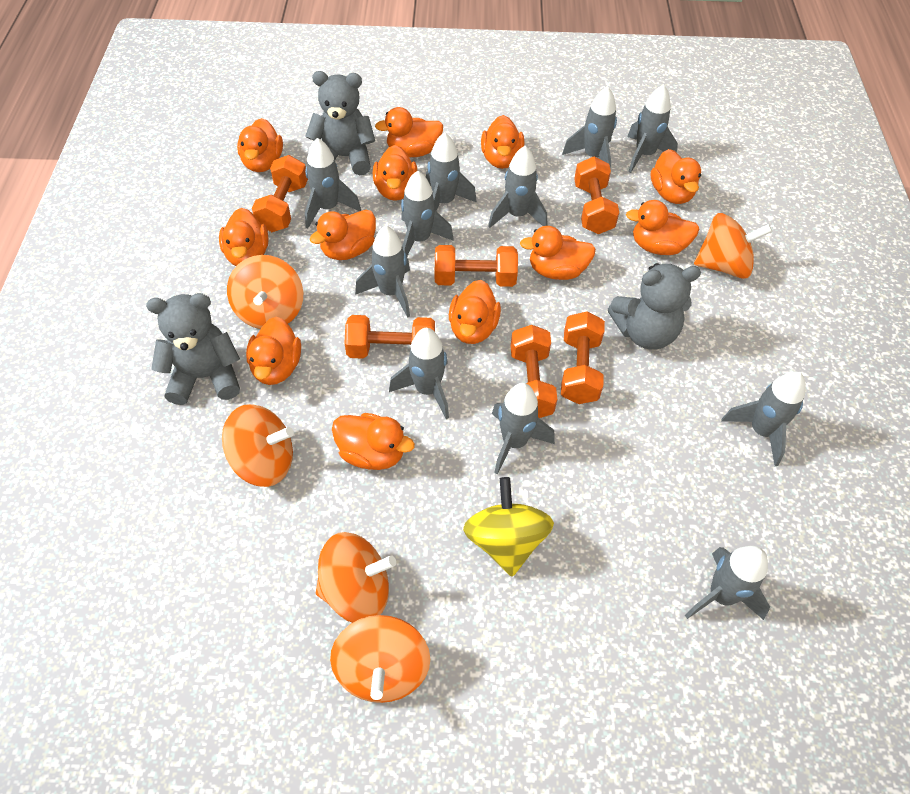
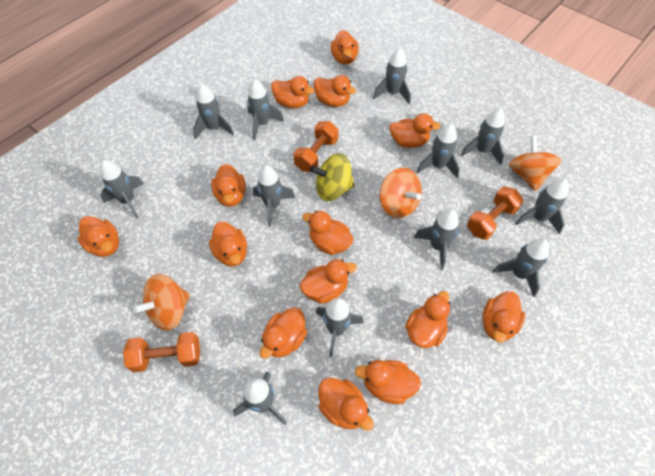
grey rocket: [305,138,361,228] [355,226,410,318] [389,328,449,419] [401,171,454,256] [426,132,477,211] [488,146,547,228] [492,383,555,475] [562,86,617,169] [627,84,678,173] [685,546,770,620] [721,372,806,466] = 11 -> [100,160,144,218] [193,84,234,139] [233,372,287,425] [247,79,284,140] [253,165,295,227] [316,298,364,357] [373,48,411,104] [414,209,460,270] [417,123,460,178] [461,108,505,165] [492,238,549,297] [515,179,568,234] = 12
grey teddy bear: [146,293,240,405] [305,71,375,175] [608,263,701,350] = 3 -> none = 0
orange duck: [219,208,269,266] [237,118,283,172] [246,317,301,385] [310,210,376,260] [332,413,415,470] [373,145,418,201] [375,107,443,157] [449,280,501,344] [481,115,524,169] [520,226,596,280] [626,200,699,255] [651,149,701,204] = 12 -> [77,216,119,257] [209,221,247,267] [211,164,246,207] [260,307,307,359] [271,76,315,108] [300,259,357,304] [302,210,354,255] [314,75,356,107] [318,377,374,431] [331,30,359,65] [355,360,421,404] [389,113,441,148] [405,291,450,348] [483,291,525,343] = 14
orange dumbbell: [252,155,308,232] [344,315,435,359] [435,245,518,287] [511,325,557,418] [561,311,605,404] [574,156,619,234] = 6 -> [123,332,200,372] [293,121,338,172] [467,186,523,240] = 3
orange spinning top: [222,404,294,487] [227,255,303,329] [316,532,396,623] [330,615,430,703] [694,213,772,279] = 5 -> [133,274,190,330] [380,168,422,218] [509,136,562,191] = 3

